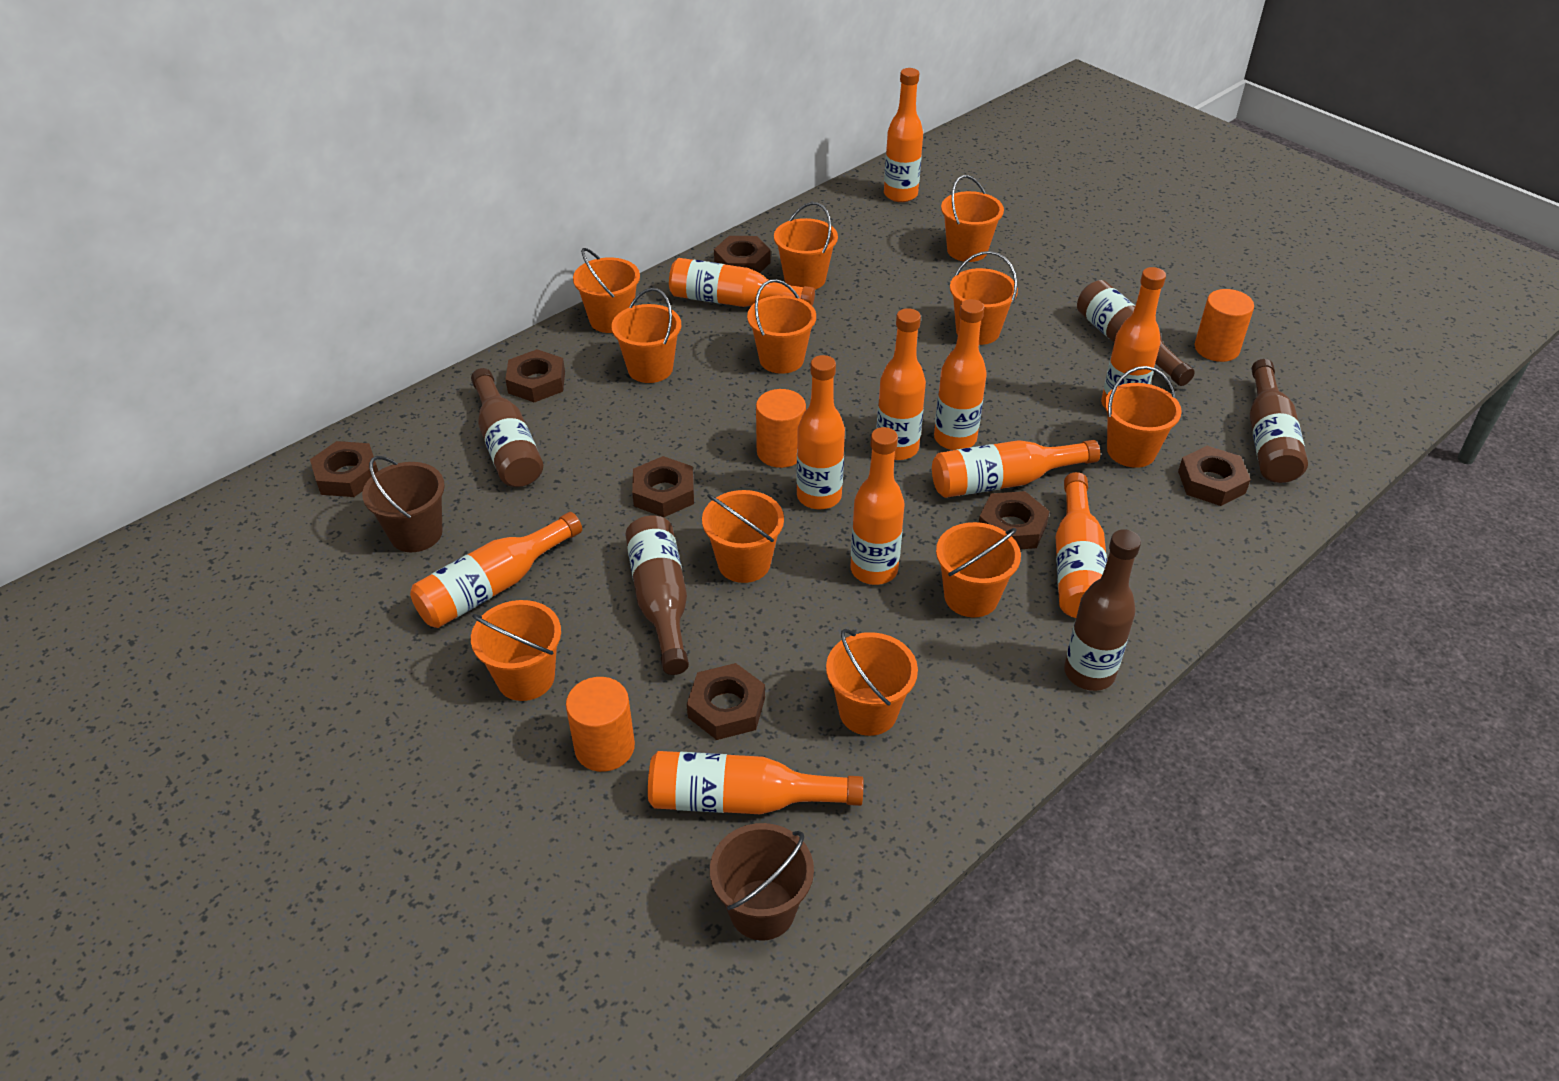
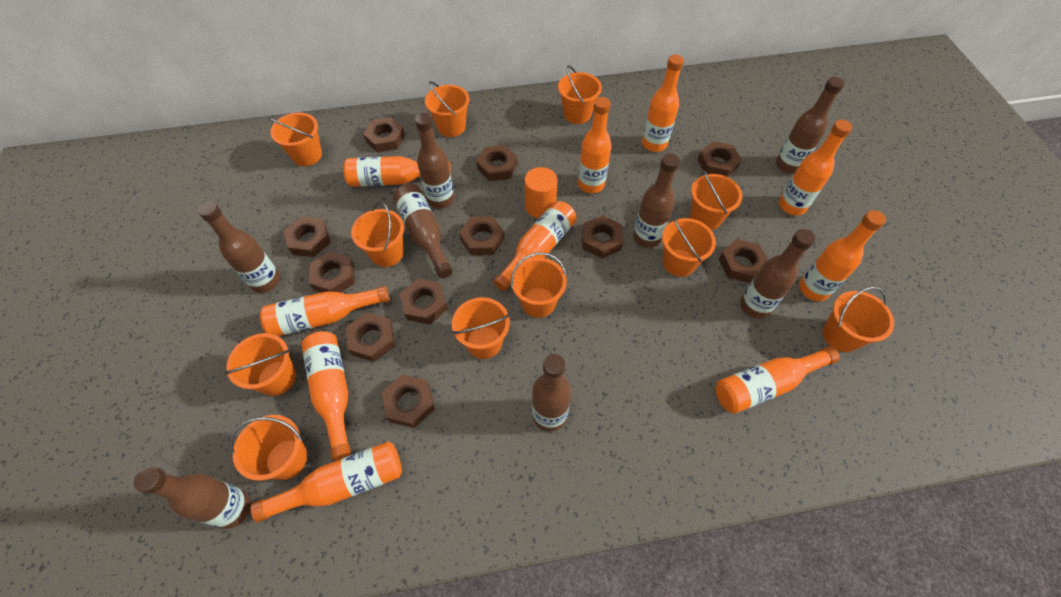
brown bottle: [471,368,543,487] [625,516,689,675] [1064,529,1141,691] [1077,280,1195,386] [1250,359,1308,483] = 5 -> [134,467,251,529] [198,202,280,293] [393,184,453,278] [415,113,455,209] [532,354,571,432] [633,154,680,248] [740,229,815,319] [776,77,844,174] = 8
brown bucket: [362,456,445,552] [710,823,814,941] = 2 -> none = 0
brown nut: [310,441,378,497] [505,349,565,402] [632,456,694,517] [687,663,765,740] [714,236,771,273] [979,491,1050,549] [1178,446,1251,506] = 7 -> [284,216,331,257] [309,251,355,293] [346,312,395,362] [363,117,405,153] [382,374,435,428] [400,279,448,325] [459,216,505,255] [476,145,518,181] [582,215,623,259] [697,141,742,177] [719,239,768,283] = 11
orange bottle: [410,512,582,628] [648,751,864,814] [669,258,815,307] [796,355,845,509] [851,427,905,585] [876,308,926,460] [884,68,923,202] [932,440,1100,498] [934,299,987,450] [1056,472,1107,618] [1101,267,1166,408] = 11 -> [251,441,402,522] [260,286,390,336] [301,331,351,461] [343,156,451,187] [493,201,577,291] [578,97,611,193] [642,55,684,152] [716,346,840,414] [779,120,852,215] [799,210,886,301] = 10
orange cylinder: [566,677,635,772] [756,389,806,468] [1195,289,1254,362] = 3 -> [525,167,558,218] = 1

